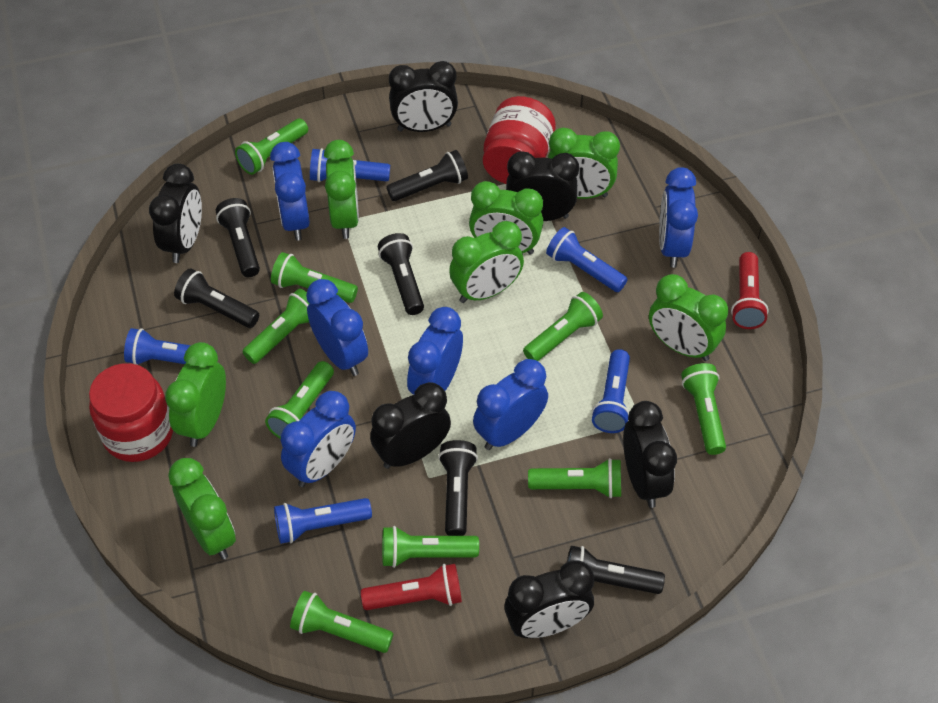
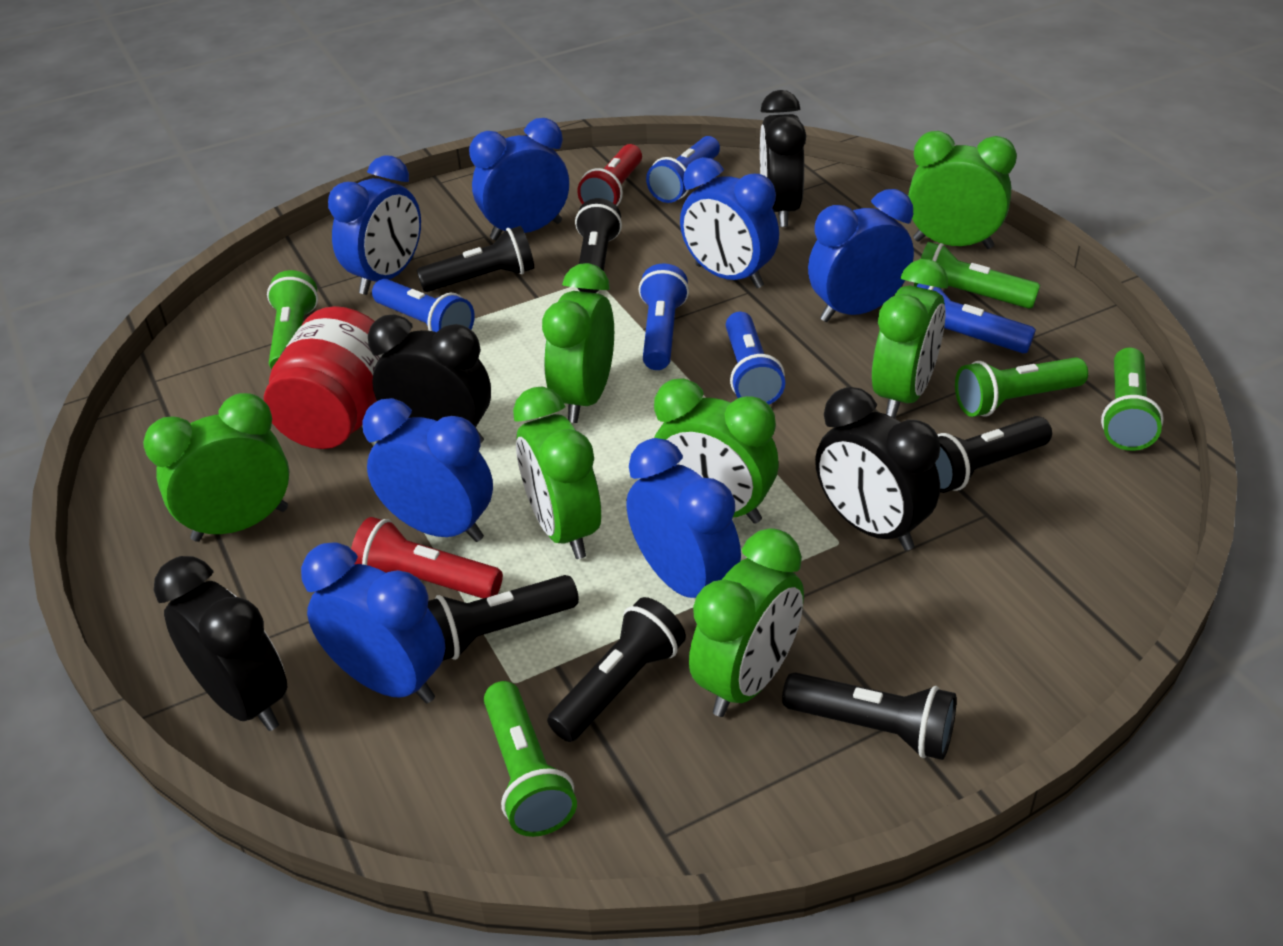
black clock: [149,164,202,263] [370,382,451,469] [389,61,458,132] [504,560,594,638] [506,151,579,221] [623,401,677,508] = 6 -> [154,556,288,731] [368,314,491,444] [760,90,806,227] [815,387,940,551] = 4
blue clock: [270,142,310,241] [281,391,356,487] [306,279,368,376] [407,307,463,394] [473,359,548,450] [659,167,698,268] = 6 -> [301,542,445,704] [328,155,421,295] [362,398,493,542] [469,118,569,240] [626,438,741,598] [680,157,779,288] [808,189,914,322] = 7
green flashlight: [235,119,308,175] [242,289,310,364] [265,361,334,439] [271,252,358,303] [290,591,393,653] [382,526,479,568] [523,292,603,361] [528,458,621,498] [681,363,726,455] = 9 -> [267,270,318,369] [484,681,577,837] [914,242,1040,309] [955,357,1088,417] [1101,348,1164,451] = 5
red jar: [89,363,173,462] [483,96,556,184] = 2 -> [264,306,384,449] = 1

